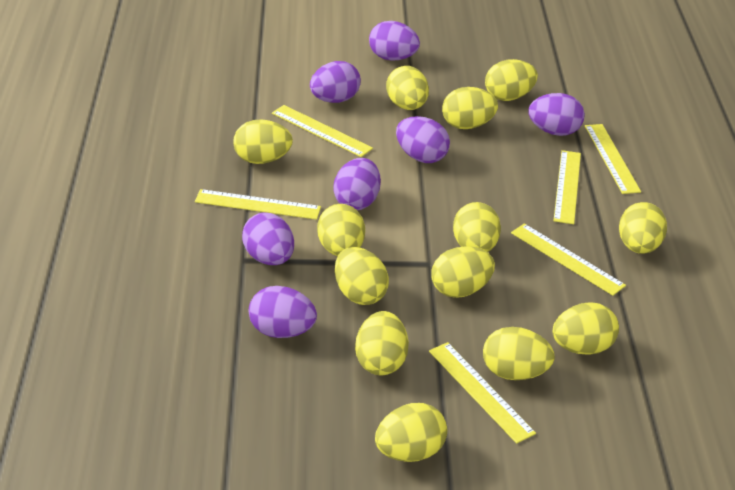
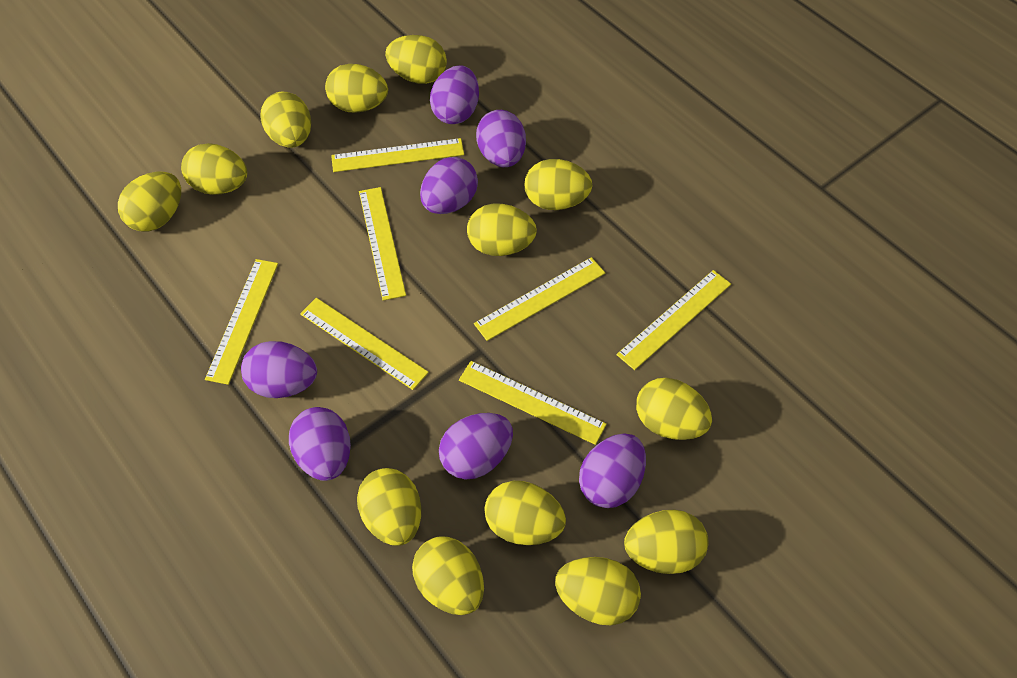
yellow ruler: [195,189,321,220] [272,105,373,157] [429,342,536,444] [511,224,626,296] [553,150,581,224] [585,124,641,194] = 6 -> [205,259,278,385] [300,298,429,390] [331,138,464,172] [359,187,406,301] [459,361,607,445] [474,257,605,341] [616,270,731,370] = 7

